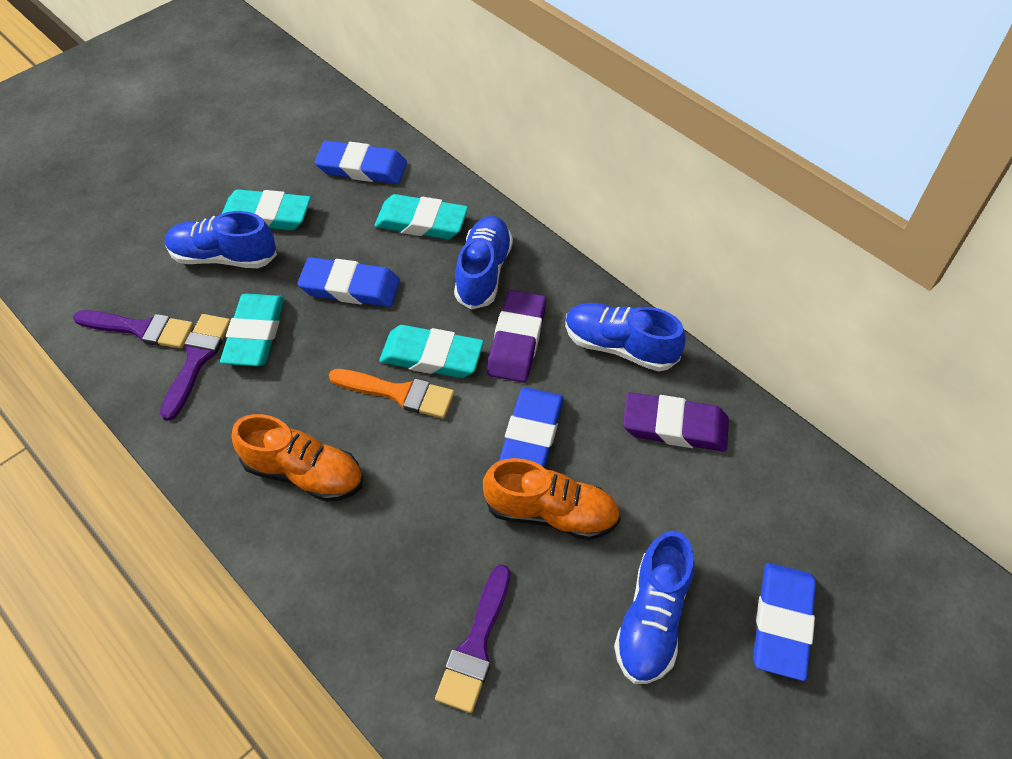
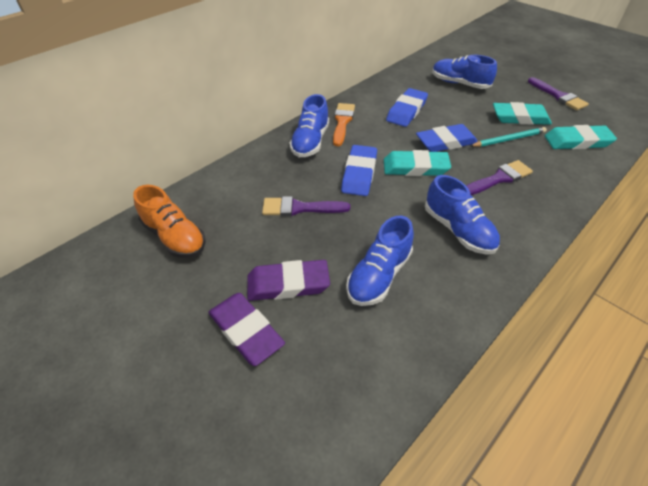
blue eraser: [297,257,400,307] [315,140,407,184] [499,387,564,468] [753,563,816,681] = 4 -> [341,145,377,196] [386,88,428,127] [416,124,478,152] = 3
orange shoe: [231,414,363,502] [483,458,621,540] = 2 -> [133,185,206,258] = 1
turquoise eraser: [220,294,284,366] [222,189,311,230] [374,194,468,239] [379,325,484,378] = 4 -> [384,150,451,176] [493,102,552,125] [545,125,617,149] = 3
turquoise pencil: none = 0 -> [470,127,547,147] = 1

